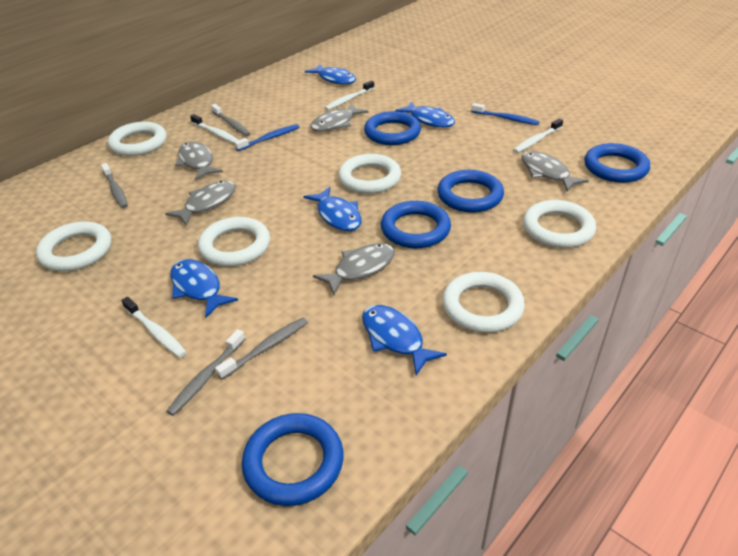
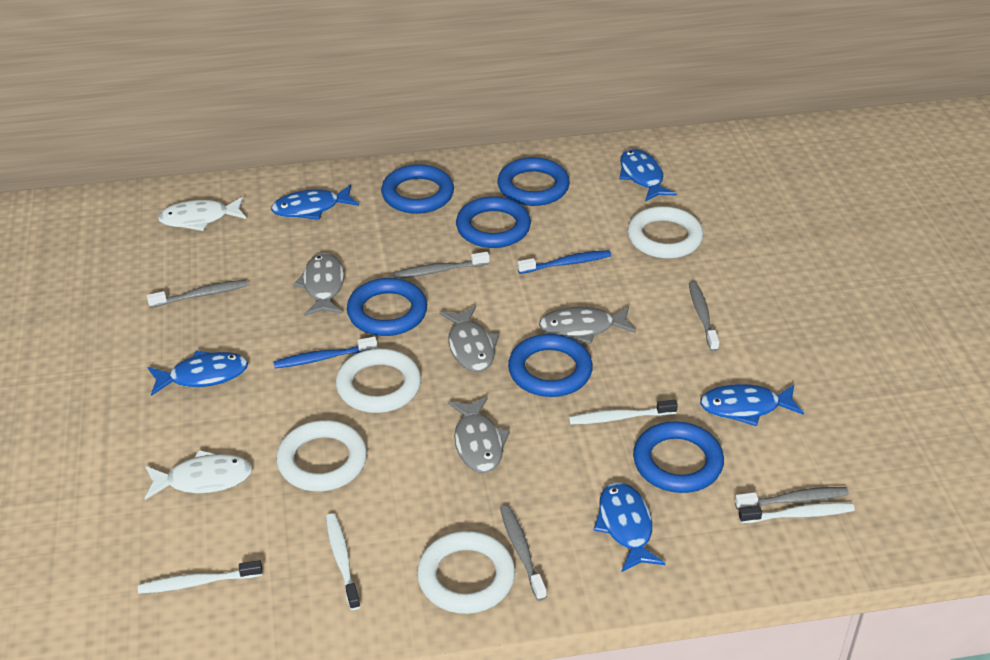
blue ring: [242,413,344,506] [364,111,421,145] [381,201,451,248] [437,170,504,213] [584,143,650,183] = 5 -> [347,278,427,336] [381,164,454,214] [456,196,531,248] [497,157,570,206] [508,334,593,397] [633,421,724,493] = 6
grey fish: [165,181,236,226] [175,142,223,180] [311,103,369,132] [313,243,395,295] [521,151,589,192] = 5 -> [293,253,344,316] [439,306,499,372] [448,396,510,473] [539,306,636,344] = 4
grey toothbrush: [101,163,128,208] [166,329,245,416] [211,104,251,136] [215,318,308,380] = 4 -> [147,280,248,308] [393,252,489,279] [500,505,547,601] [689,281,719,351] [735,487,849,510] = 5
white fish: none = 0 -> [145,450,252,500] [158,197,246,231] = 2
white ring: [36,221,111,271] [108,122,166,156] [198,217,270,267] [338,154,401,194] [442,272,525,333] [523,200,596,248] = 6 -> [276,420,367,491] [336,348,421,413] [417,531,515,614] [628,206,703,259] = 4

